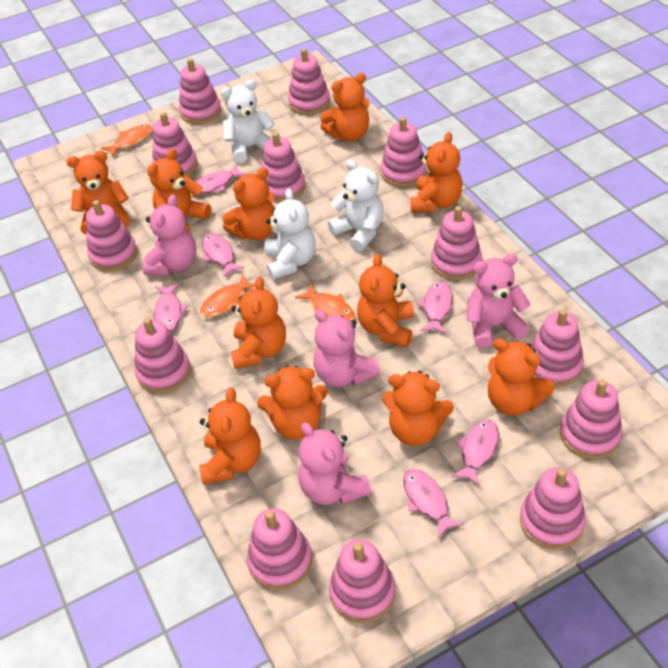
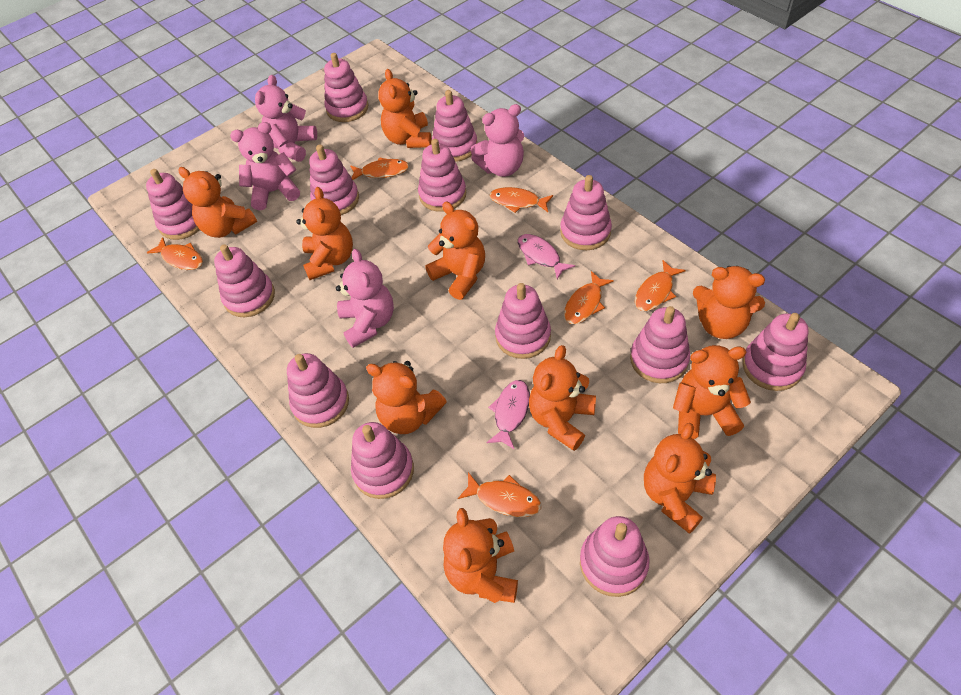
orange fish: [101,124,153,157] [200,274,256,317] [295,284,355,321] = 3 -> [147,237,203,270] [350,157,409,180] [458,472,541,517] [490,187,553,213] [564,271,614,324] [635,260,686,311] = 6
orange teddy bear: [67,150,130,235] [147,149,211,232] [199,388,261,485] [223,167,275,240] [231,276,286,369] [257,366,328,440] [320,73,369,142] [357,253,414,347] [382,371,454,446] [411,132,463,212] [488,338,554,416] = 11 -> [179,167,257,238] [296,187,353,280] [366,361,447,434] [378,69,431,148] [425,202,485,300] [443,508,518,603] [529,345,596,451] [644,423,716,534] [673,345,751,439] [693,266,765,339] = 10
pink fish: [154,283,188,332] [196,164,246,195] [202,234,245,278] [403,469,464,538] [417,281,453,334] [452,420,499,486] = 6 -> [486,380,530,450] [518,234,575,279] = 2
white teddy bear: [221,79,275,163] [264,188,315,280] [328,159,384,252] = 3 -> none = 0

